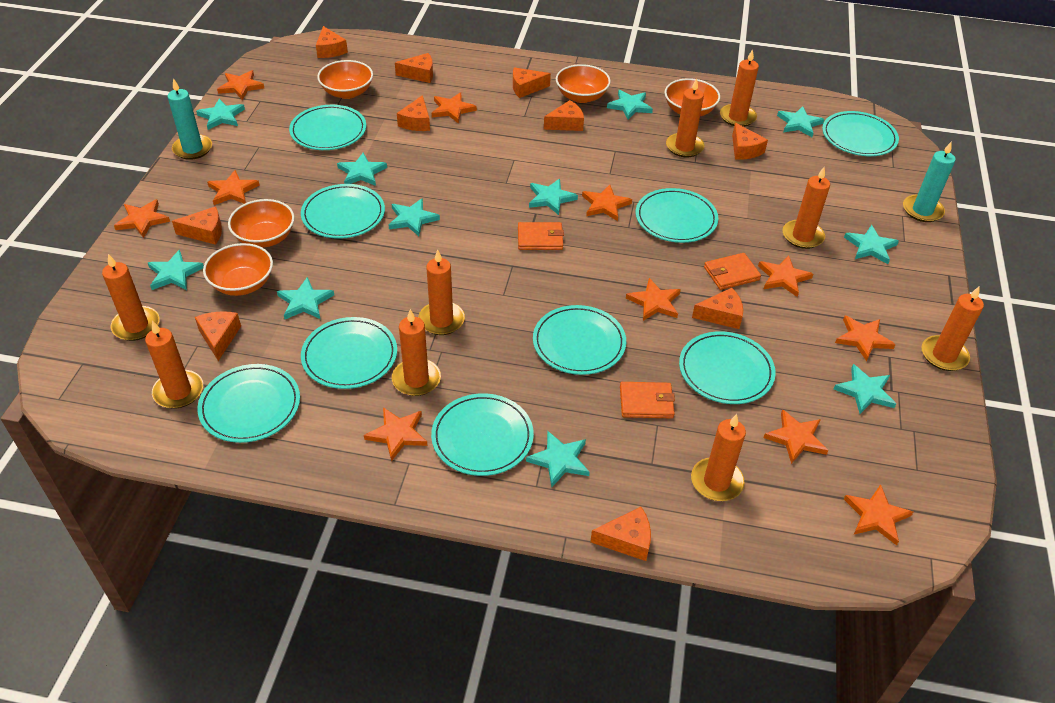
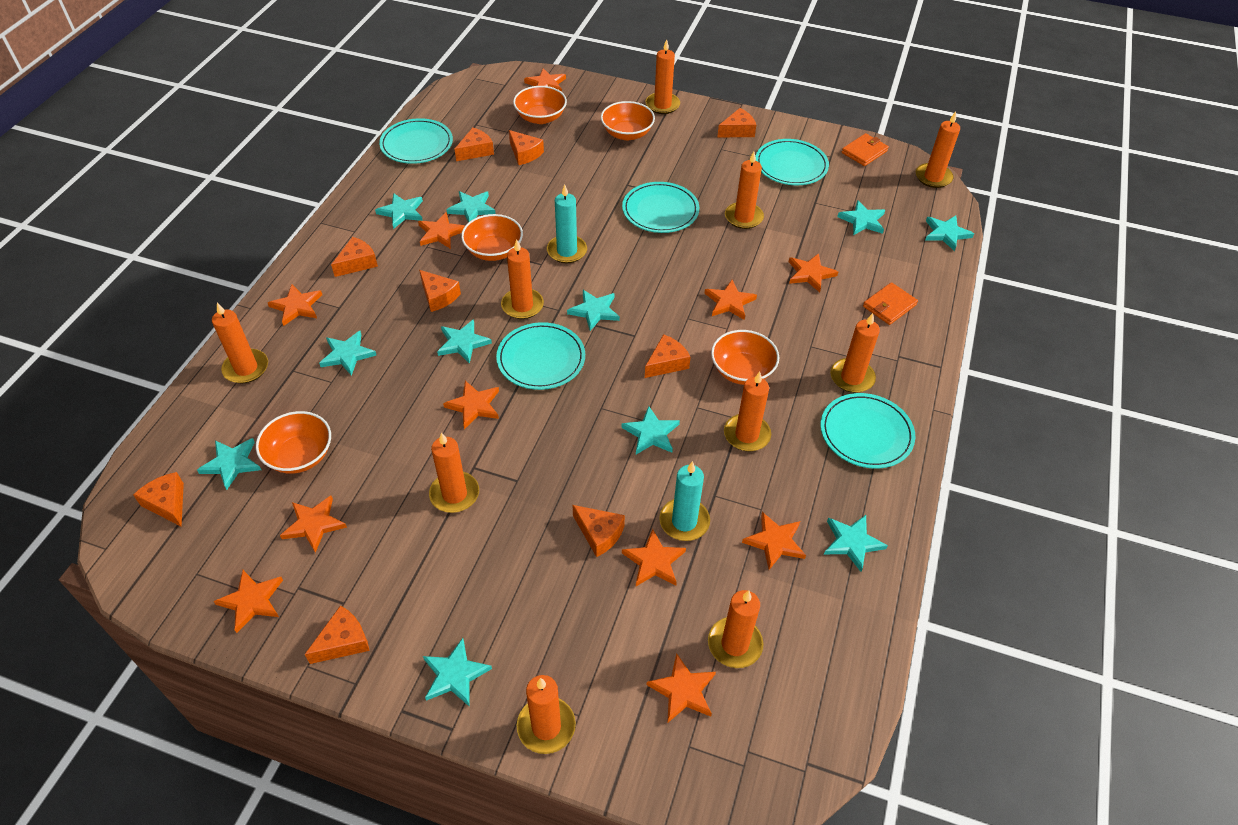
orange candle: [102,254,160,341] [145,320,203,408] [392,309,441,396] [418,250,465,335] [666,78,705,157] [691,414,746,501] [720,49,759,127] [783,167,830,249] [922,286,984,371] = 9 -> [212,303,268,384] [429,432,479,513] [501,239,544,319] [517,675,576,754] [646,39,680,114] [708,590,764,668] [724,372,771,451] [725,152,764,229] [830,313,880,393] [916,111,960,188] = 10
orange cheese: [172,207,222,245] [195,311,241,361] [316,26,348,58] [395,53,433,83] [397,95,430,131] [513,67,551,98] [544,100,584,131] [590,507,651,561] [692,288,743,329] [732,123,768,160] = 10 -> [133,472,184,526] [304,606,370,664] [331,237,378,277] [419,270,461,312] [454,127,494,161] [509,130,544,165] [572,505,625,557] [645,334,691,378] [717,108,756,137] = 9
orange wallet: [518,222,564,250] [620,382,675,418] [704,253,761,290] = 3 -> [842,133,889,166] [863,282,918,325] = 2
turquoise plate: [198,364,300,443] [289,105,366,150] [301,184,385,239] [301,317,397,389] [431,393,534,476] [533,305,626,375] [636,188,718,243] [679,331,776,404] [822,111,899,156] = 9 -> [379,118,453,164] [496,322,585,390] [622,182,699,233] [755,139,829,185] [821,393,915,469] = 5

